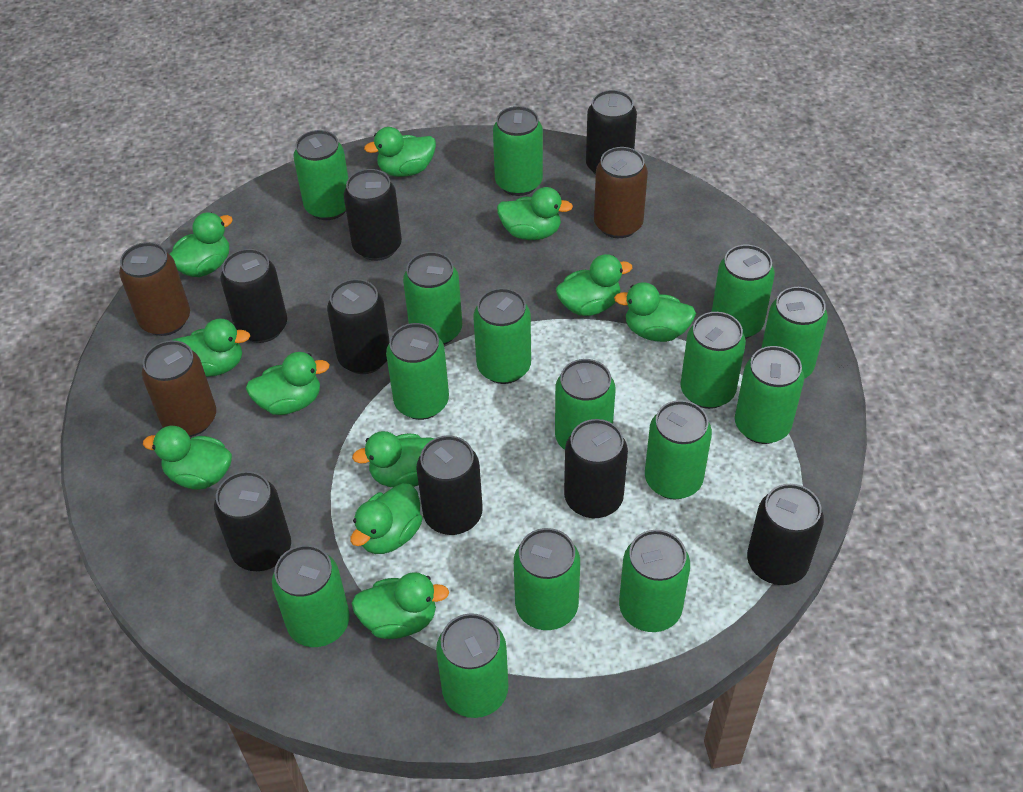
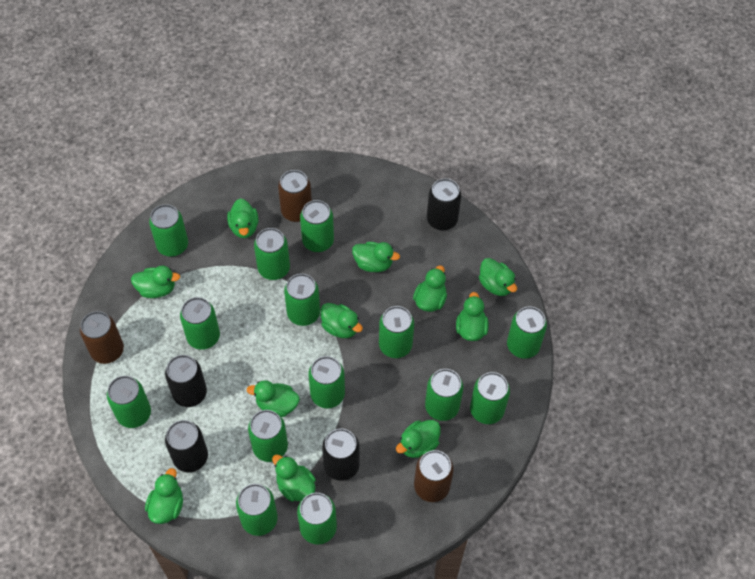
black can: [214,471,291,571] [221,249,287,343] [327,279,390,374] [344,169,402,261] [416,436,483,535] [564,419,628,518] [586,90,637,175] [747,484,824,585] = 8 -> [165,355,207,407] [165,420,208,472] [322,429,360,481] [427,179,461,231] = 4
green can: [272,545,350,647] [293,130,348,220] [386,323,449,420] [403,252,462,345] [436,613,508,718] [473,288,531,384] [493,106,543,196] [514,528,580,630] [555,359,615,450] [619,530,690,632] [645,400,712,500] [681,312,746,409] [712,245,775,339] [735,346,804,444] [761,287,828,379] = 15 -> [107,376,151,428] [149,204,188,257] [180,297,220,350] [236,484,278,536] [248,410,288,462] [254,228,290,280] [284,274,320,326] [297,493,337,545] [300,200,334,252] [308,356,345,408] [379,306,414,358] [425,369,463,421] [470,372,510,424] [507,306,547,359] = 14

